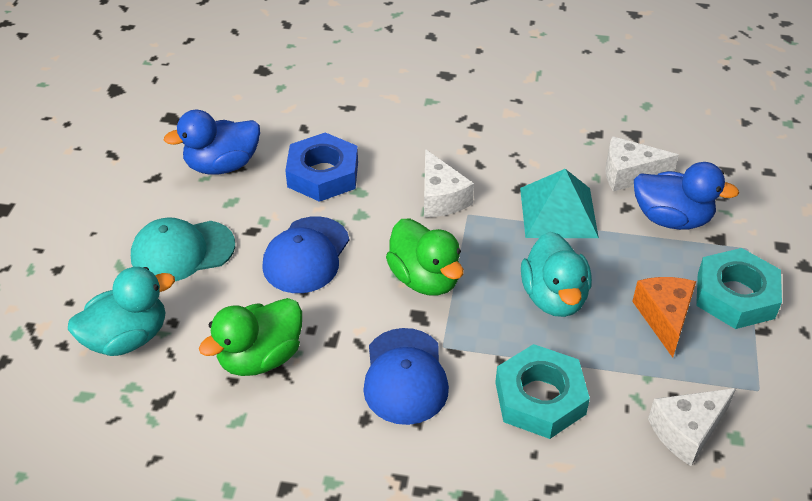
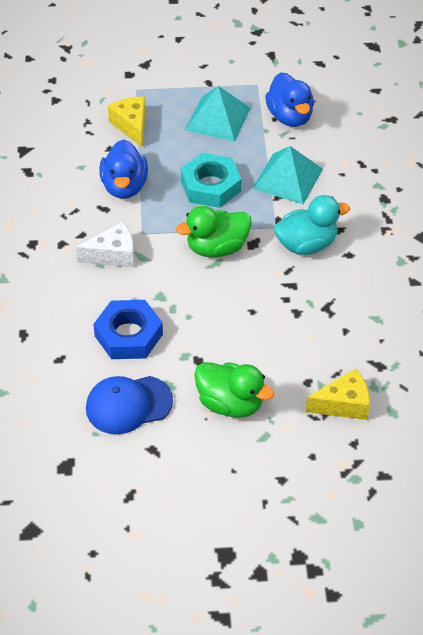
blue cap: [262,216,349,293] [363,328,449,425] = 2 -> [86,376,173,434] = 1
orange cheese: [632,277,696,358] = 1 -> none = 0
turquoise cap: [131,217,235,281] = 1 -> none = 0
turquoise duck: [68,267,175,356] [521,232,592,317] = 2 -> [274,195,350,255] = 1
turquoise nut: [495,344,590,439] [696,248,782,329] = 2 -> [181,153,241,208] = 1
turquoise pyramid: [520,169,599,238] = 1 -> [185,86,251,142] [252,146,323,205] = 2
white cheese: [424,149,474,217] [605,136,679,191] [648,388,736,466] = 3 -> [76,222,134,268] = 1
yellow cheese: none = 0 -> [108,96,146,148] [306,368,370,420] = 2

